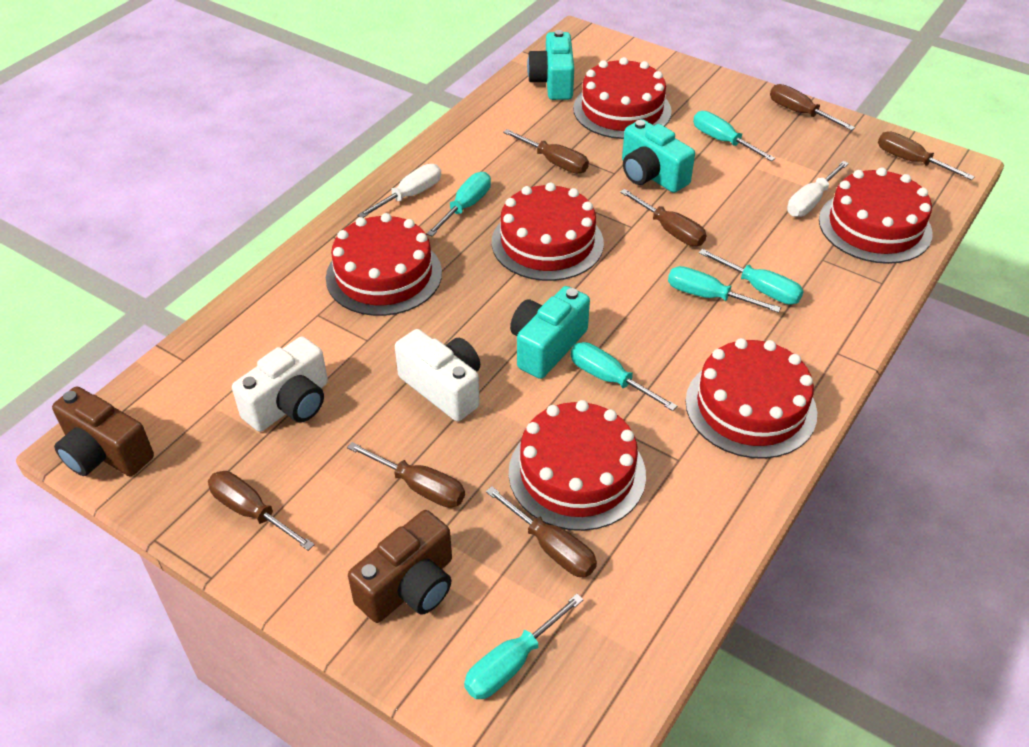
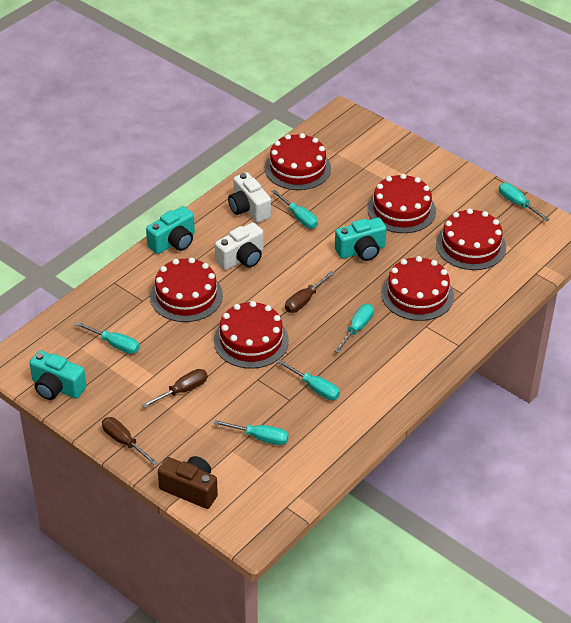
brown camera: [52,386,154,476] [348,510,452,623] = 2 -> [158,456,218,509] = 1
brown screwdriver: [208,471,315,551] [347,442,465,508] [486,486,597,577] [503,129,589,174] [620,189,706,246] [770,84,855,131] [878,131,975,180] = 7 -> [102,417,158,465] [142,369,208,408] [285,271,335,313] = 3
white screwdriver: [357,164,441,218] [787,161,849,217] = 2 -> none = 0

